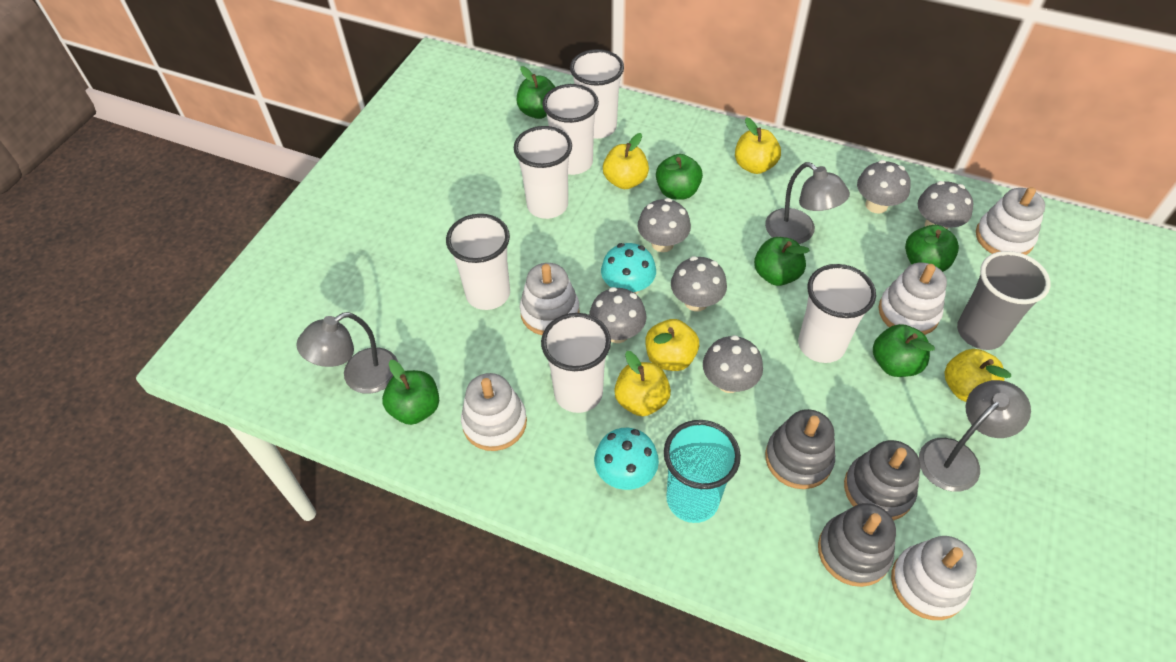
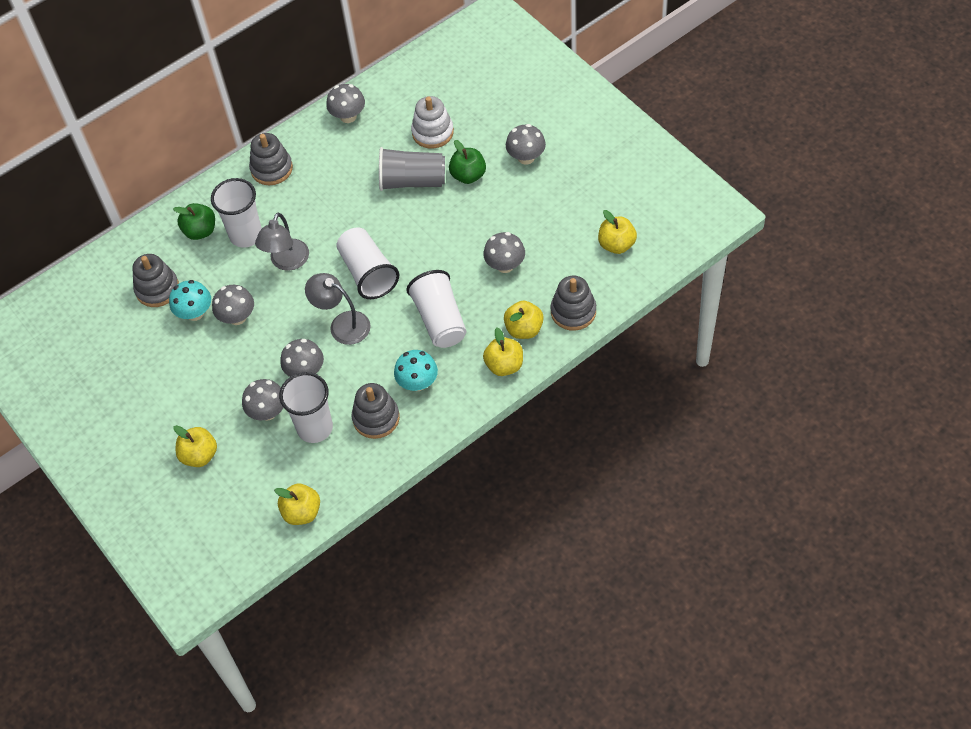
green apple: [382,360,439,425] [516,66,555,119] [656,154,703,200] [754,237,810,286] [873,324,935,377] [905,225,959,272] = 6 -> [173,203,215,240] [449,140,486,184] = 2
grey lamp: [296,312,398,394] [765,162,850,244] [919,380,1031,492] = 3 -> [255,212,309,271] [305,273,371,345] = 2
grey stacking toy: [765,409,835,489] [818,503,896,587] [844,440,920,520] = 3 -> [132,254,179,307] [249,133,293,185] [352,383,400,439] [551,276,596,331] = 4
turquoise cup: [664,420,741,523] = 1 -> none = 0
white cup: [446,214,510,310] [514,126,572,219] [541,313,611,413] [542,84,599,175] [570,49,624,139] [798,264,876,363] = 6 -> [211,178,262,248] [279,372,333,443] [336,227,399,299] [406,270,466,348] = 4
white stacking toy: [461,373,527,451] [520,263,580,335] [878,262,947,335] [891,536,977,620] [976,187,1045,255] = 5 -> [411,96,454,149] = 1

